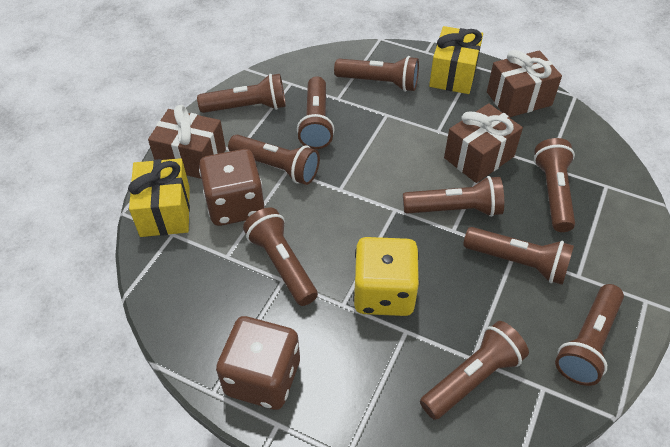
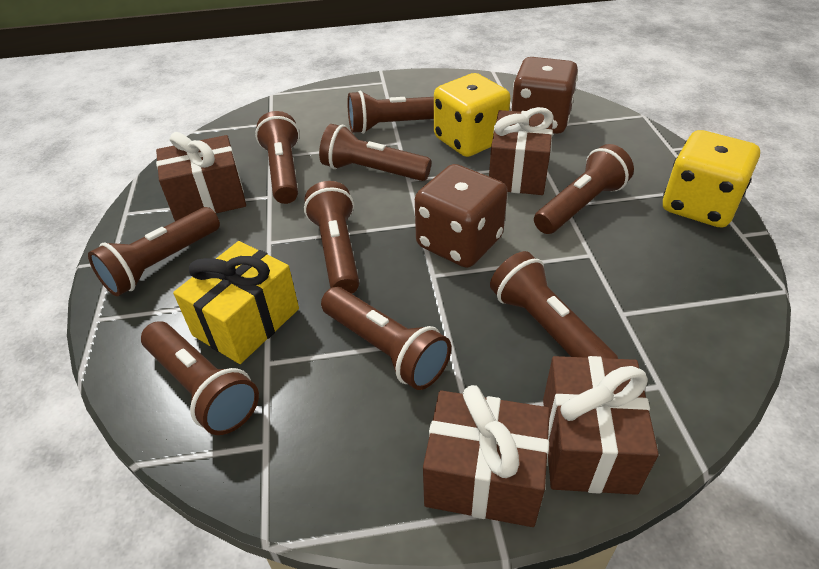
brown flashlight: [197,74,286,113] [228,135,320,185] [243,207,318,306] [297,76,335,149] [334,56,419,92] [403,176,504,217] [420,321,529,420] [463,227,574,285] [534,138,575,232] [555,284,624,386] = 10 -> [88,207,220,296] [141,321,259,435] [255,111,300,204] [304,181,359,294] [319,124,431,181] [321,287,451,390] [347,90,434,134] [490,251,618,359] [534,144,634,234] = 9
brown gift: [148,105,226,179] [444,103,523,183] [487,50,562,117] = 3 -> [156,132,246,221] [423,385,550,527] [489,107,554,195] [543,356,659,495] = 4
yellow dice: [353,237,419,316] = 1 -> [434,73,510,157] [663,130,760,228] = 2
yellow gift: [128,158,190,237] [429,26,483,94] = 2 -> [173,241,299,364] = 1

